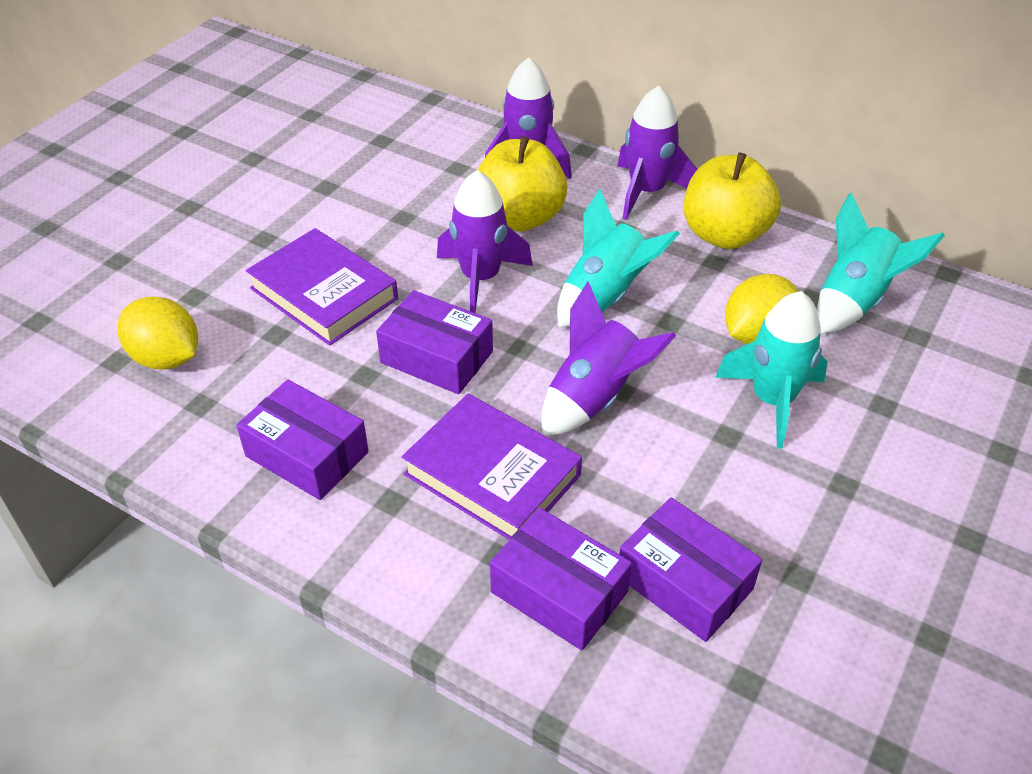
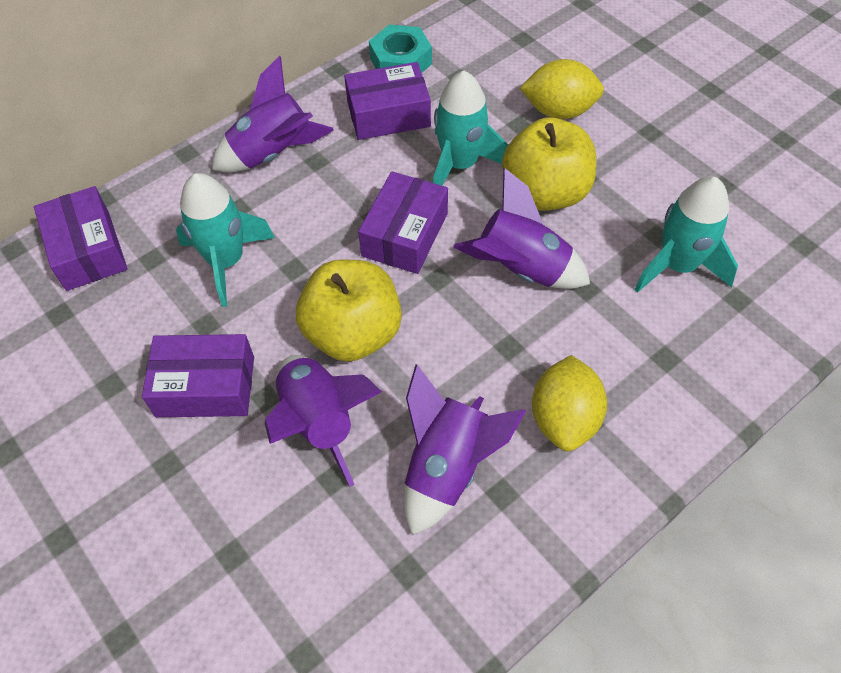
purple book: [246,228,398,346] [402,394,582,540] = 2 -> none = 0
turquoise nut: none = 0 -> [369,25,432,73] = 1

